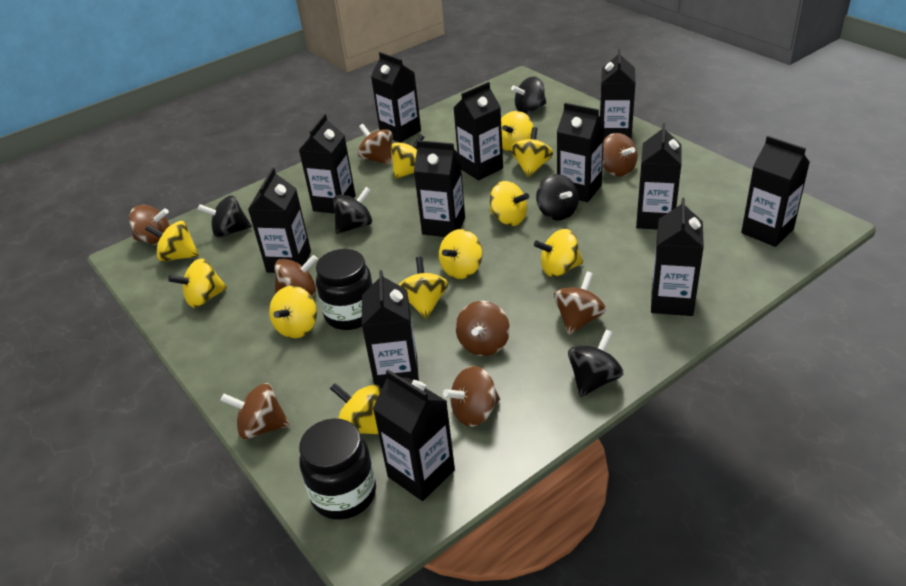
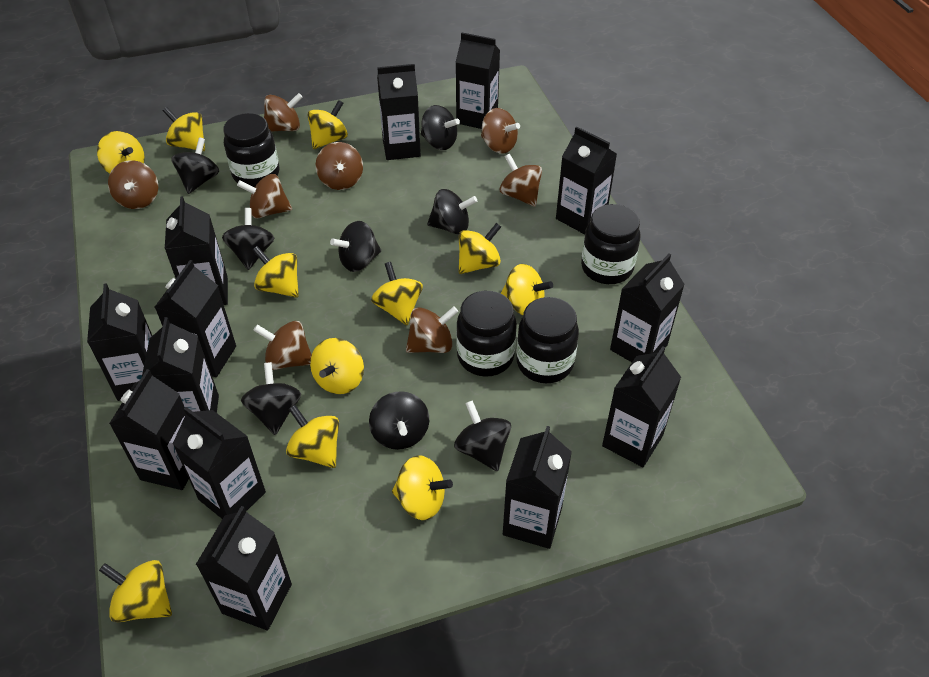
black carton: [248,168,311,273] [299,114,356,214] [362,270,419,390] [371,52,421,143] [373,370,455,501] [414,140,465,237] [453,82,503,180] [557,103,604,202] [600,49,636,140] [636,123,682,230] [651,198,704,316] [741,136,810,247] = 12 -> [87,283,152,401] [109,369,189,490] [142,317,219,413] [155,260,236,377] [165,196,228,305] [173,407,266,519] [196,506,292,630] [377,64,421,160] [456,33,500,129] [503,426,572,549] [556,126,617,235] [602,346,681,467] [610,254,685,362] = 13
black jar: [299,419,376,520] [316,249,373,330] = 2 -> [223,113,279,187] [456,291,517,377] [516,297,579,383] [581,204,640,284] = 4
black spinning top: [198,195,252,238] [333,187,372,234] [511,76,546,114] [536,174,579,221] [568,330,623,397] = 5 -> [171,137,219,194] [222,208,274,270] [241,362,301,435] [330,221,381,272] [369,391,429,450] [421,105,460,150] [427,189,477,235] [454,400,511,471] = 8

